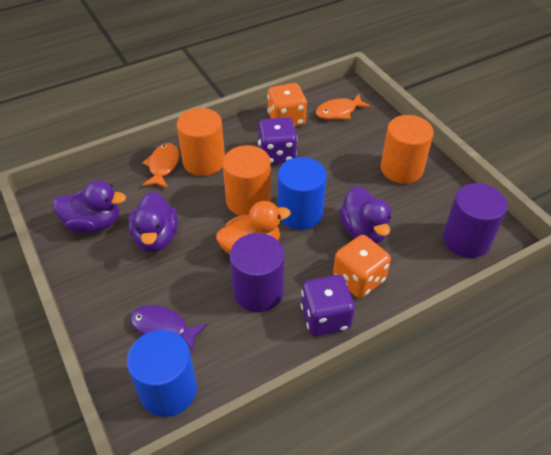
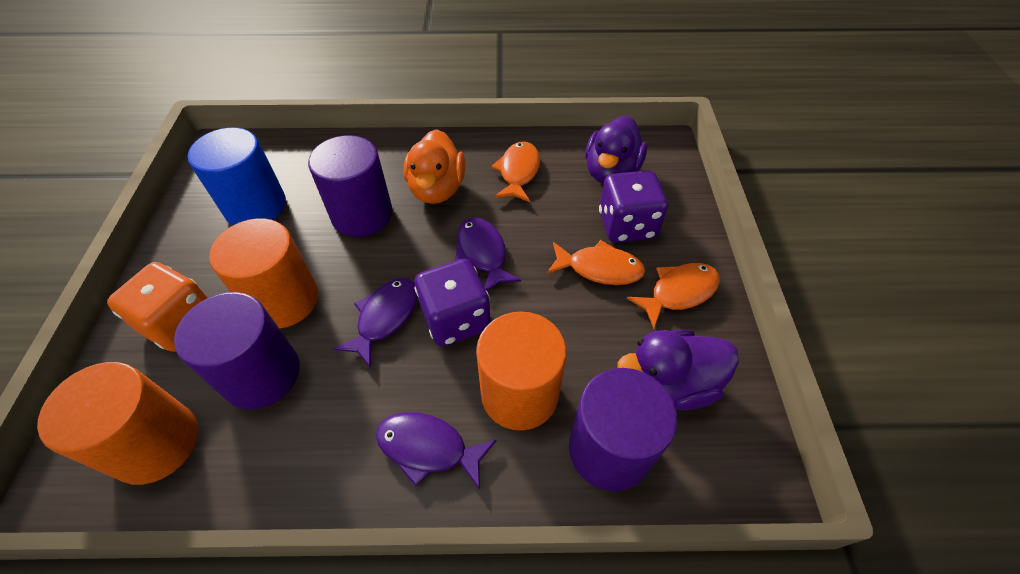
blue cylinder: [127,330,197,417] [278,157,327,230] = 2 -> [188,127,286,225] = 1
orange dice: [267,83,307,127] [333,235,391,298] = 2 -> [107,262,208,352] = 1
orange fish: [142,143,179,188] [316,94,371,119] = 2 -> [491,141,540,202] [547,240,645,285] [626,263,720,329] = 3
purple cylinder: [230,233,285,312] [443,183,507,258] = 2 -> [174,292,300,409] [308,135,393,237] [569,368,677,491] = 3
purple duck: [53,180,126,233] [128,192,178,252] [339,186,391,244] = 3 -> [585,116,647,184] [618,330,739,410] = 2
purple fish: [130,305,207,352] = 1 -> [333,278,418,368] [376,412,497,490] [455,217,521,291] = 3

